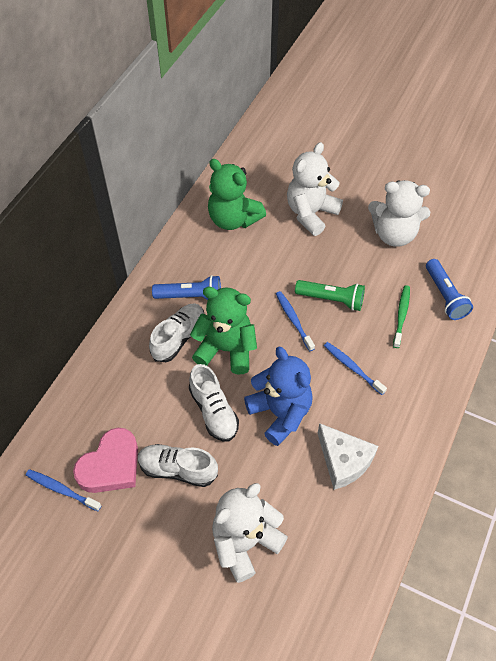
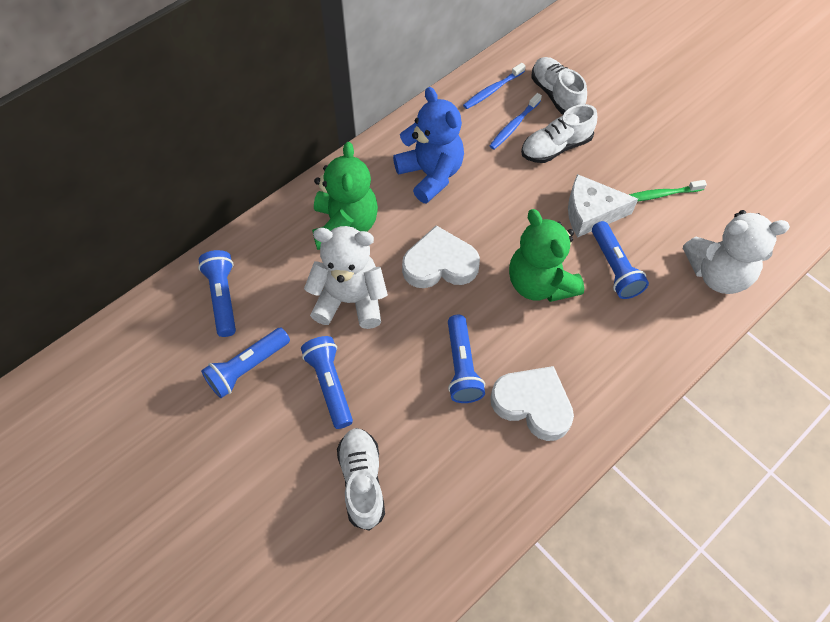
blue flashlight: [152,275,221,300] [426,259,473,320] = 2 -> [198,250,236,337] [201,327,290,398] [301,336,353,429] [448,315,485,403] [592,221,649,299] = 5
blue toothbrush: [26,469,102,511] [276,291,315,351] [324,342,387,395] = 3 -> [463,63,526,109] [490,93,542,149] = 2
green flashlight: [295,280,365,311] = 1 -> none = 0
pink heart: [73,428,138,493] = 1 -> none = 0
white heart: none = 0 -> [402,225,480,288] [490,366,574,441] = 2
white teddy bear: [212,483,288,583] [287,142,343,236] [368,180,430,246] = 3 -> [304,226,388,329] [683,210,790,294] = 2

